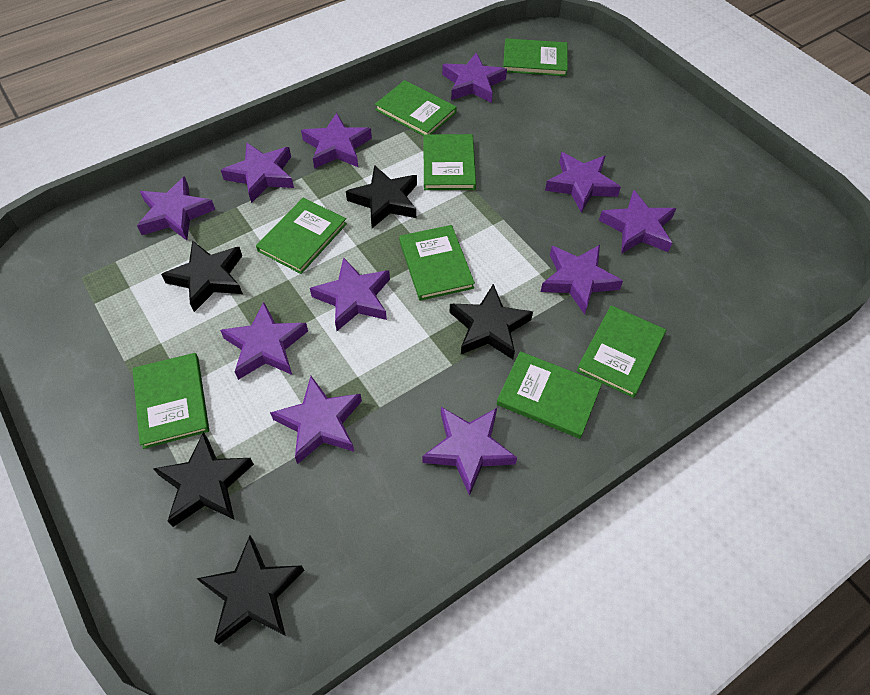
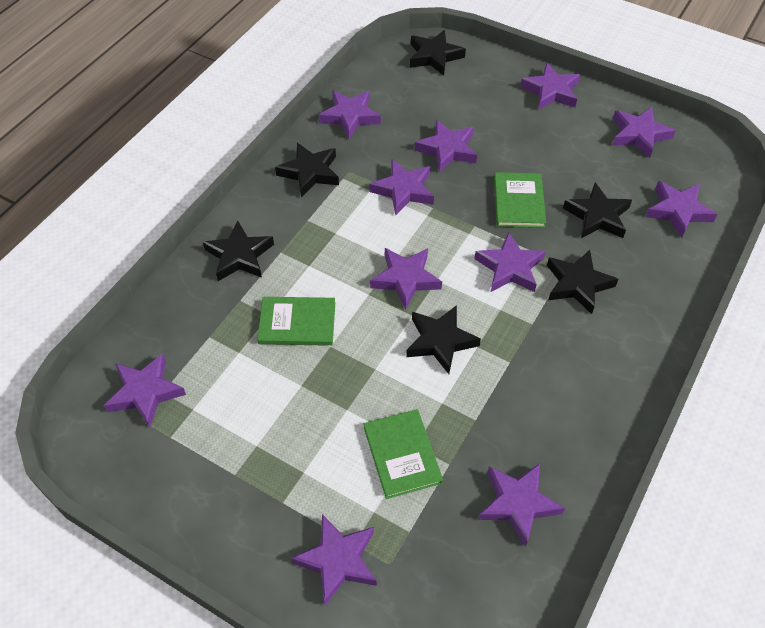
black star: [153,432,254,527] [161,240,243,312] [196,536,305,644] [346,165,417,228] [449,284,533,359] = 5 -> [203,221,274,281] [275,143,339,197] [406,305,481,374] [410,30,466,76] [547,250,618,314] [563,183,632,238] = 6
green book: [133,353,209,449] [256,198,347,274] [375,80,457,136] [399,225,475,301] [423,134,476,190] [497,351,602,439] [503,38,568,76] [577,305,666,398] = 8 -> [257,297,335,346] [364,409,443,499] [494,172,546,228] = 3

